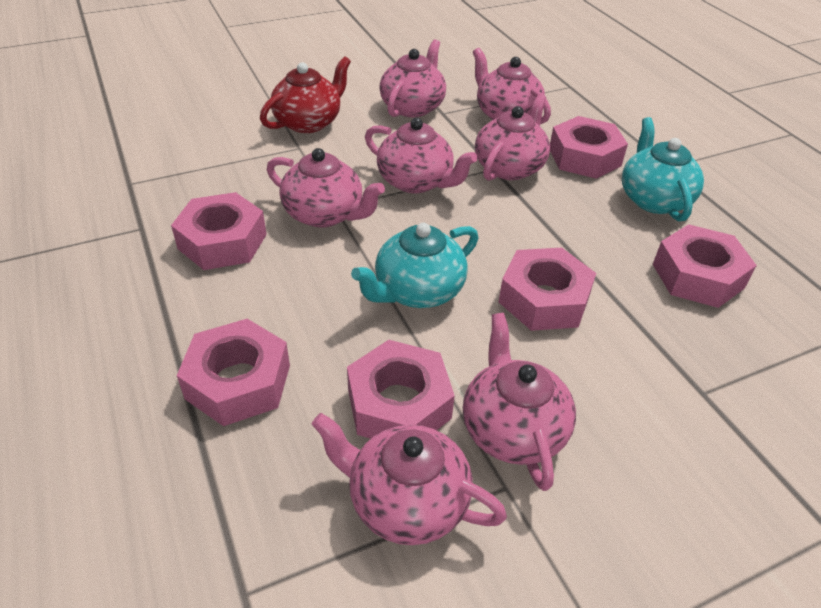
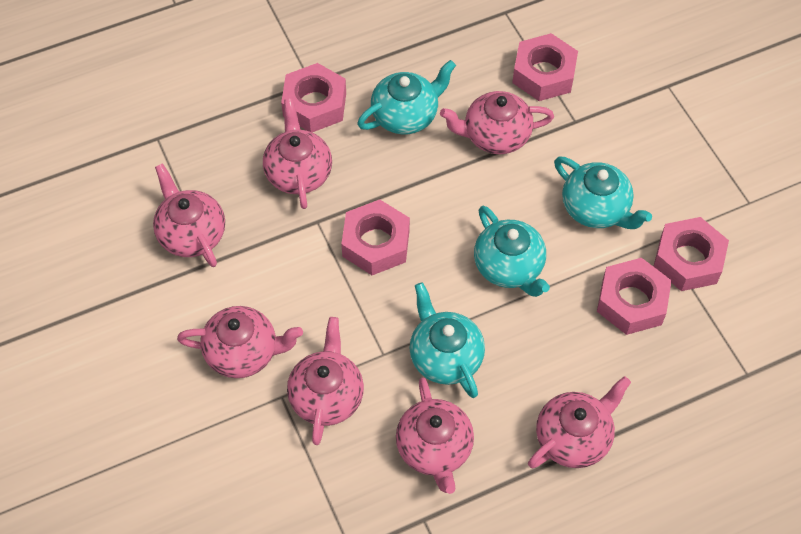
pink nut: [171,192,267,270] [177,319,290,426] [347,340,455,439] [499,248,596,331] [550,116,628,179] [653,224,757,308] = 6 -> [281,63,346,132] [341,200,410,275] [512,33,578,101] [597,258,672,335] [653,217,729,291] = 5
red teapot: [260,56,351,133] = 1 -> none = 0
turquoise teapot: [351,223,479,308] [622,117,704,221] = 2 -> [357,60,456,134] [409,282,485,398] [474,206,550,297] [554,157,652,229] = 4

